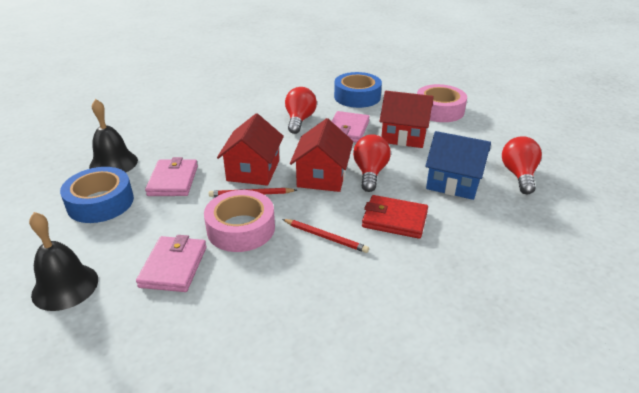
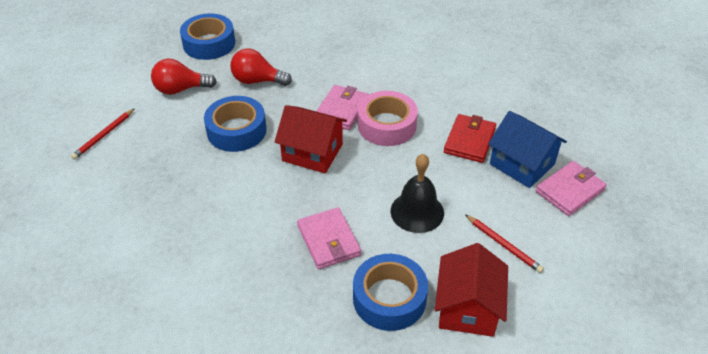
black bell: [29,212,98,311] [89,99,138,172] = 2 -> [391,154,444,233] = 1
blue tape: [60,167,134,223] [334,72,382,108] = 2 -> [180,13,235,60] [204,96,267,152] [353,254,428,331] = 3
pink tape: [204,190,275,252] [417,84,467,122] = 2 -> [358,91,418,146] = 1
red house: [217,113,284,186] [290,118,353,192] [379,91,433,148] = 3 -> [275,105,347,173] [435,243,508,337] = 2
red light bulb: [285,87,317,134] [353,134,391,192] [502,136,542,194] = 3 -> [151,59,217,95] [230,49,292,86] = 2

